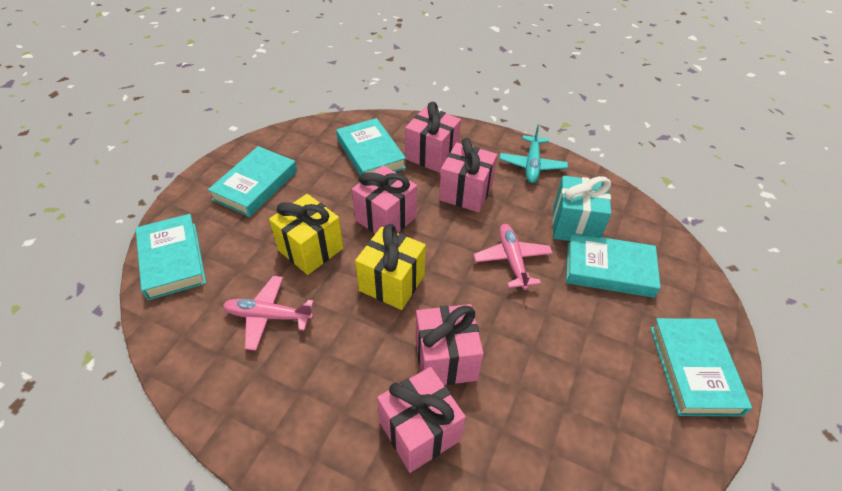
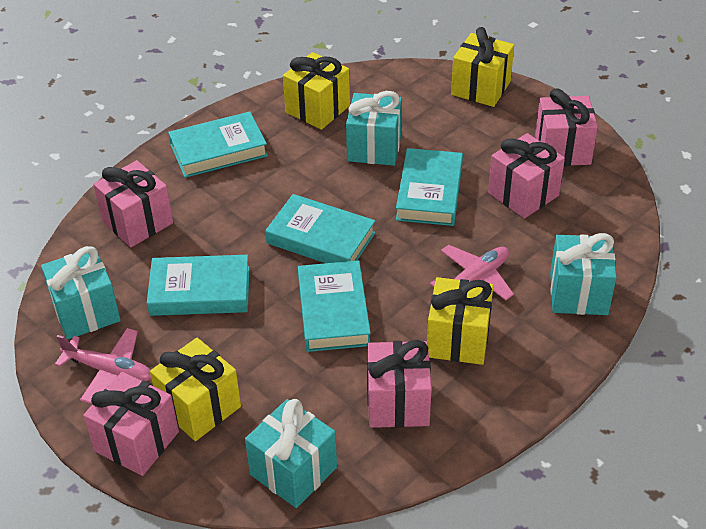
turquoise gift: [552,176,611,241] = 1 -> [41,246,121,339] [245,399,337,508] [346,91,402,166] [550,233,617,315] = 4
turquoise plane: [500,124,568,183] = 1 -> none = 0
yellow gift: [269,194,343,275] [355,224,426,310] = 2 -> [150,338,241,441] [283,52,350,130] [427,277,493,365] [451,27,514,107] = 4

